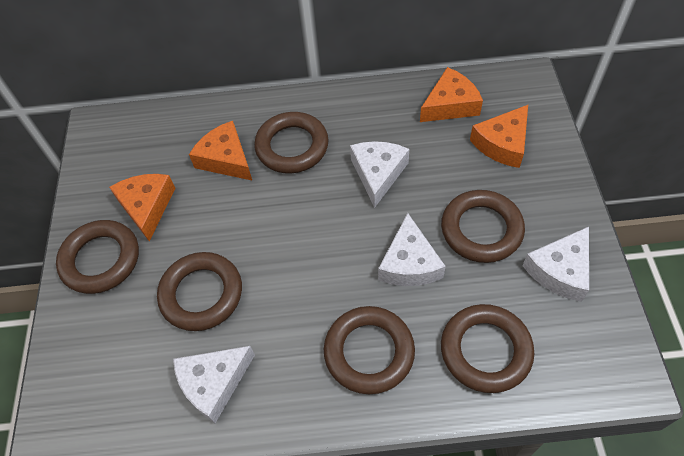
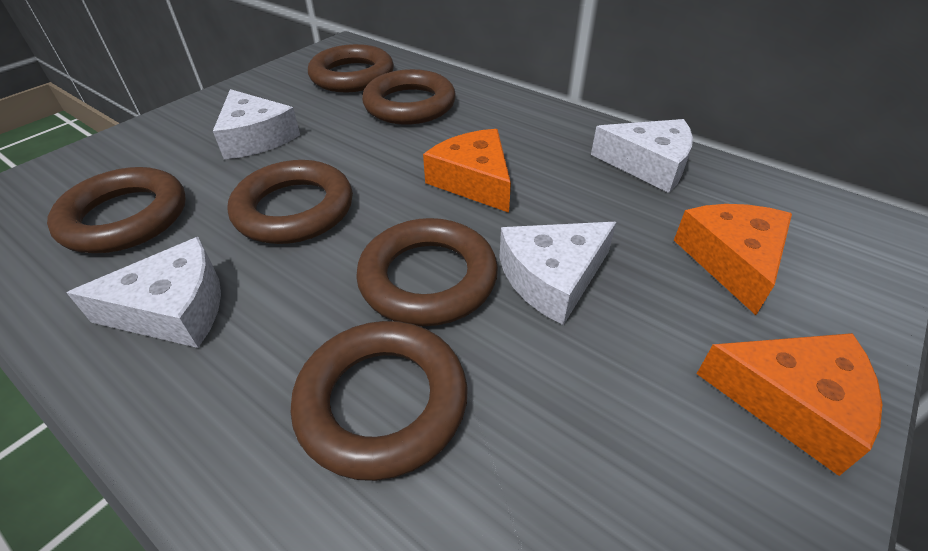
orange cheese: [109,174,175,241] [189,121,252,180] [420,67,483,122] [470,105,528,168] = 4 -> [423,129,511,213] [674,204,792,315] [697,333,882,476] = 3

